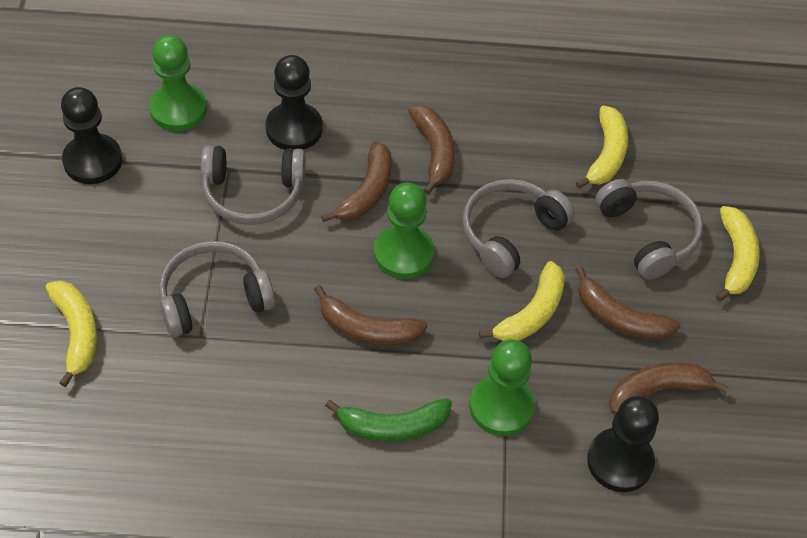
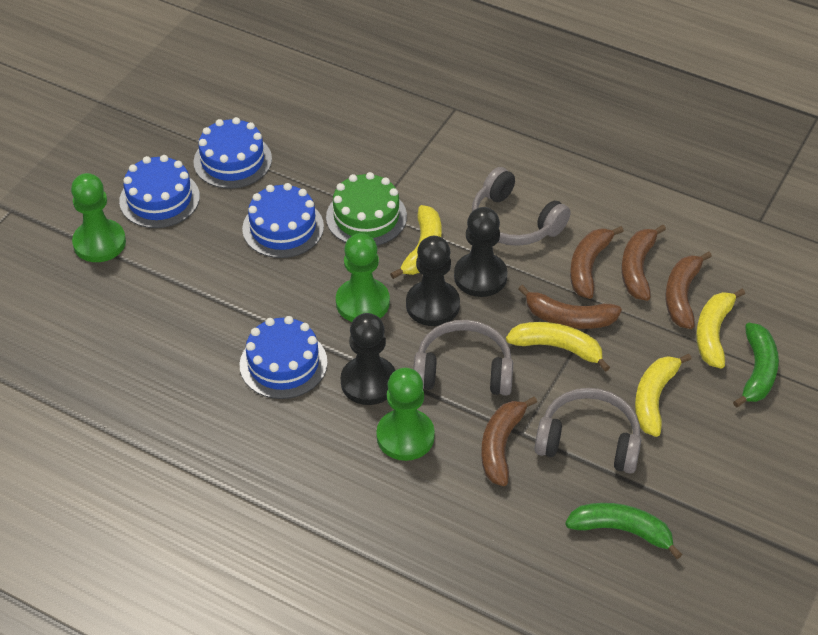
blue cake: none = 0 -> [119,155,200,228] [193,117,272,189] [240,316,328,399] [242,183,324,258] = 4
green banana: [325,398,452,442] = 1 -> [565,503,682,559] [733,323,779,408] = 2
green cake: none = 0 -> [326,172,407,246] = 1
grey headphones: [159,241,275,338] [201,145,306,225] [462,179,575,278] [595,179,703,280] = 4 -> [413,320,513,396] [472,167,570,246] [534,388,641,474] = 3

